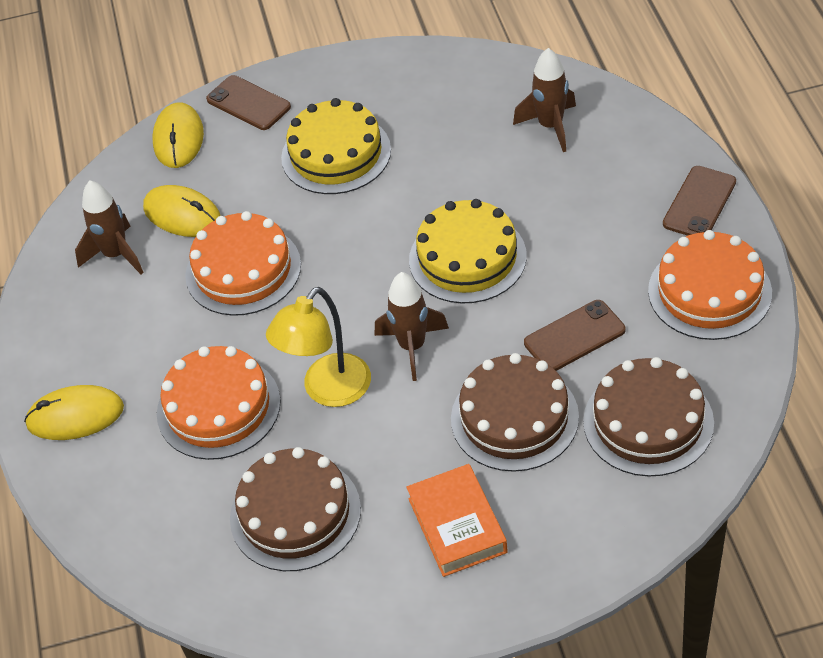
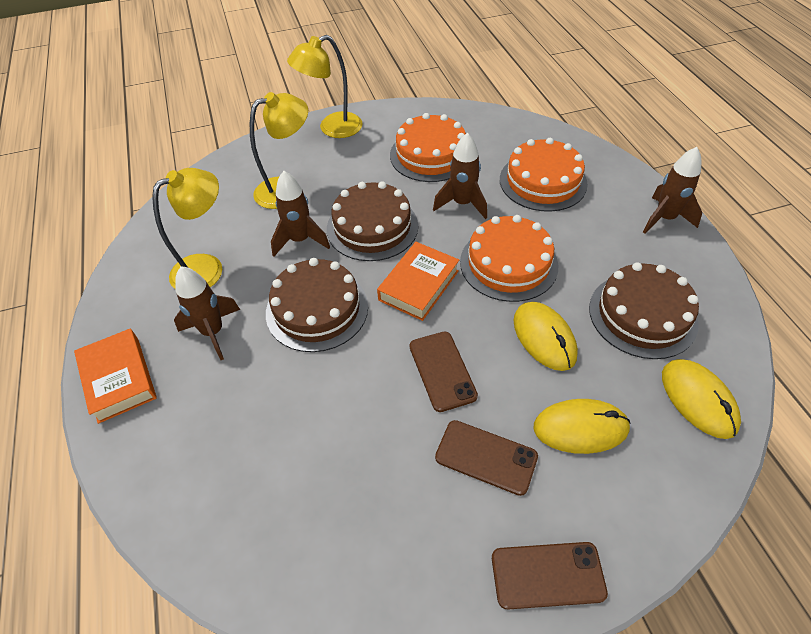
brown rocket: [75,180,144,274] [375,272,449,381] [513,48,576,152] = 3 -> [174,266,240,360] [271,171,330,256] [433,133,487,219] [643,147,702,234] = 4
orange book: [406,464,508,577] = 1 -> [74,329,157,424] [377,242,459,321] = 2
yellow cake: [281,98,391,194] [409,199,527,303] = 2 -> none = 0
yellow lamp: [266,287,371,407] = 1 -> [152,168,222,290] [250,92,308,209] [287,35,363,138] = 3

